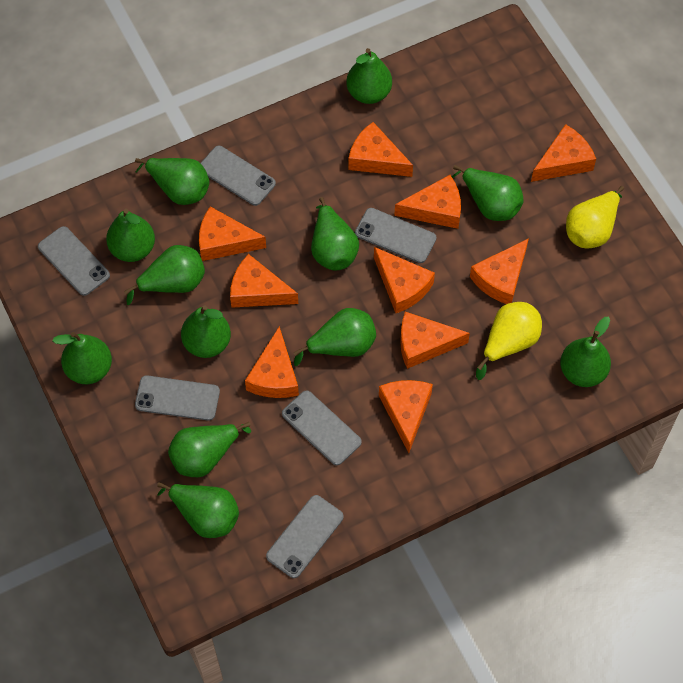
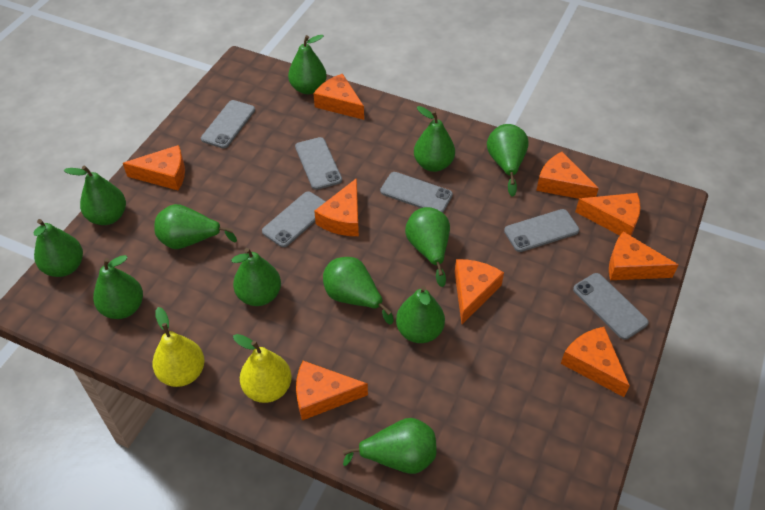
orange cheese: [199,207,266,261] [230,254,298,308] [245,326,299,398] [348,122,413,177] [374,247,435,313] [379,380,433,453] [394,175,461,229] [400,312,470,369] [470,238,529,304] [531,124,596,182] = 10 -> [123,145,185,191] [296,361,368,421] [313,74,364,120] [314,178,359,236] [455,259,504,324] [536,152,599,199] [561,327,630,397] [575,193,640,236] [609,231,678,280] = 9

